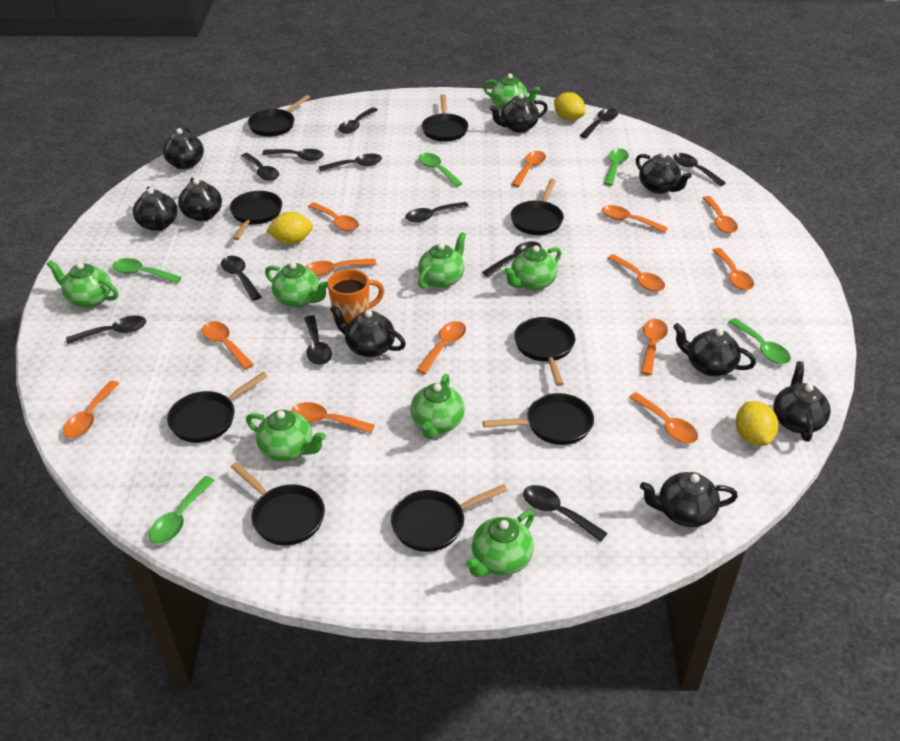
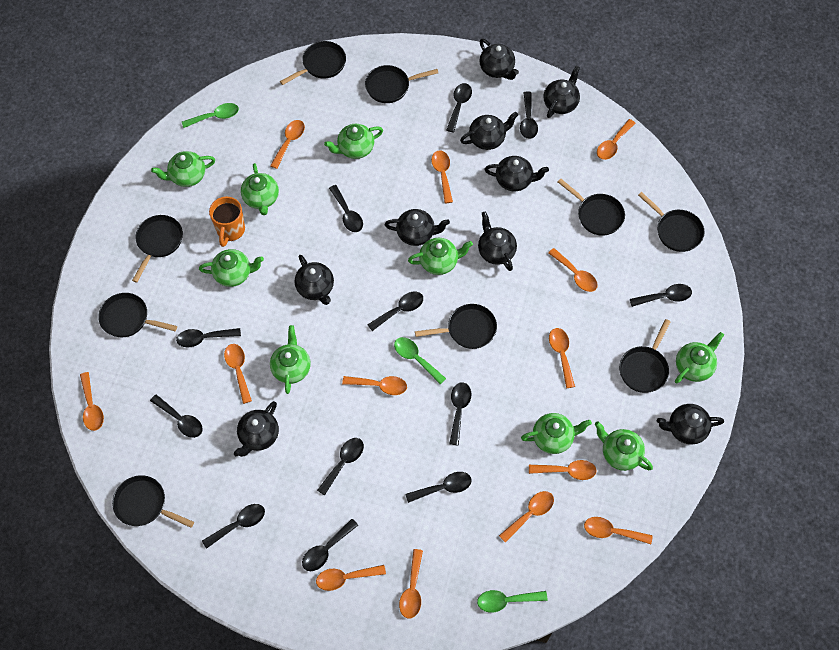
green spoon: [112,258,181,283] [149,476,215,544] [419,153,463,187] [604,148,629,186] [728,318,791,364] = 5 -> [182,103,239,128] [394,337,446,384] [477,590,548,613] = 3
green teapot: [47,260,118,308] [246,410,326,461] [265,262,328,308] [410,374,465,439] [418,232,466,288] [466,510,535,577] [483,74,540,110] [504,245,561,291] = 8 -> [151,151,215,187] [199,249,264,287] [241,163,279,215] [270,325,311,394] [324,124,383,159] [408,238,473,275] [521,413,592,454] [595,422,653,471] [675,332,724,383] = 9
yellow lemon: [266,212,313,244] [554,92,586,121] [736,401,778,446] = 3 -> none = 0

